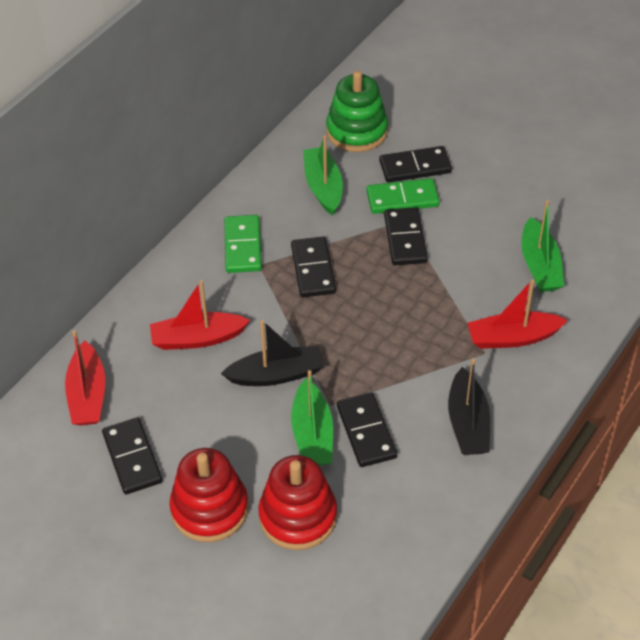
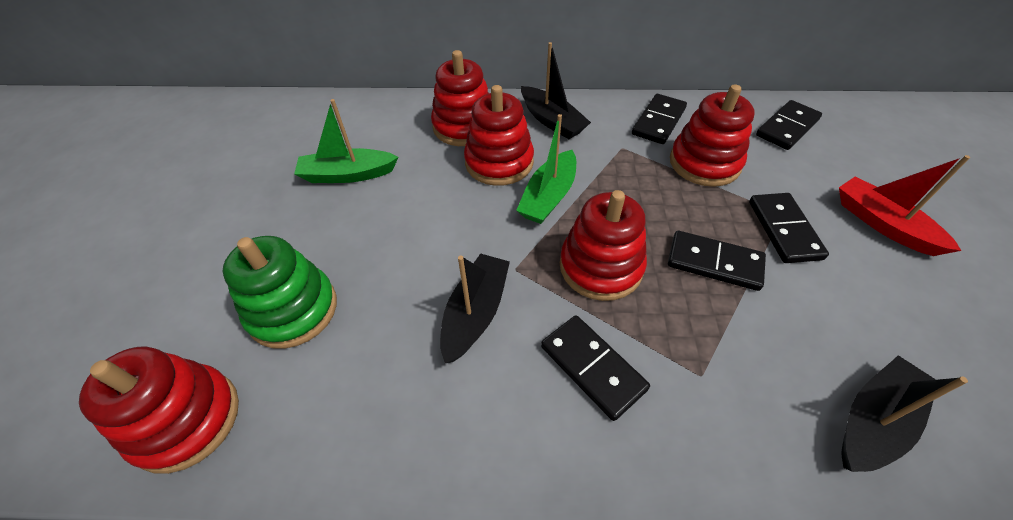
black boat: [221,320,324,386] [448,359,490,455] = 2 -> [440,254,510,363] [521,42,591,139] [842,355,968,472] = 3
green boat: [291,370,333,466] [303,135,343,216] [522,200,564,292] = 3 -> [294,99,398,183] [516,114,576,224] = 2
green domino: [224,215,262,273] [366,178,440,214] = 2 -> none = 0
red boat: [65,330,105,425] [150,280,250,350] [467,279,568,349] = 3 -> [839,155,970,256] = 1
red stacking toy: [169,448,249,542] [258,455,337,550] = 2 -> [79,347,239,474] [431,50,489,146] [464,85,534,186] [560,190,647,301] [670,84,755,187] = 5

